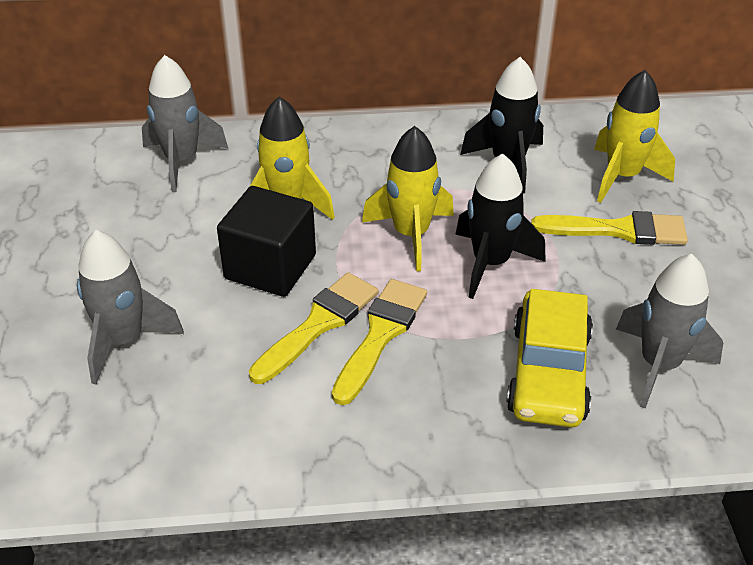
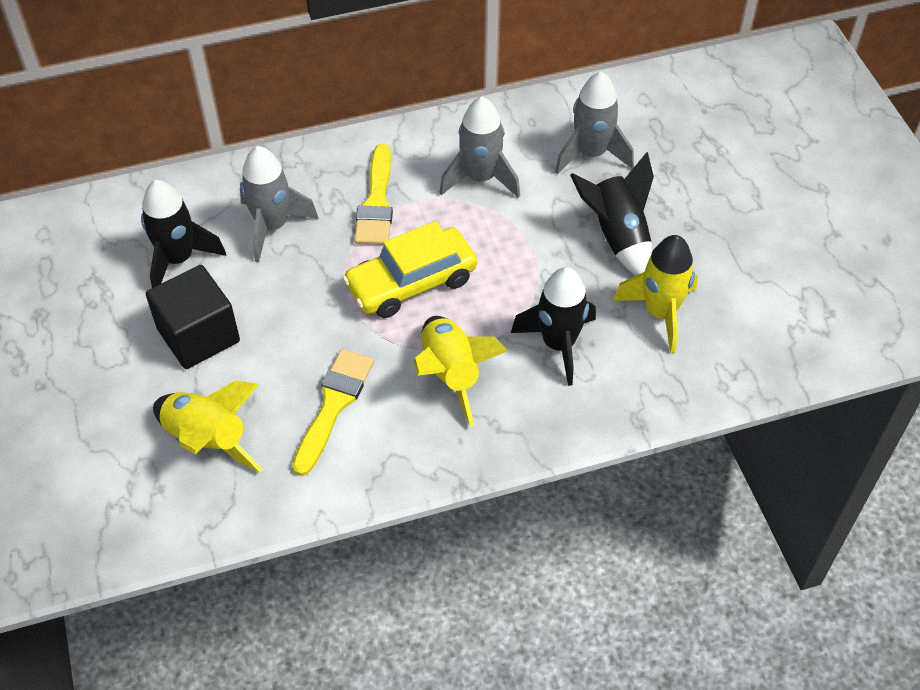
black rocket: [455,153,546,299] [460,57,543,194] = 2 -> [141,180,226,288] [511,267,596,386] [570,152,654,275] = 3
yellow brush: [249,272,379,384] [332,279,427,405] [531,211,688,245] = 3 -> [292,349,374,476] [354,144,393,245] = 2

